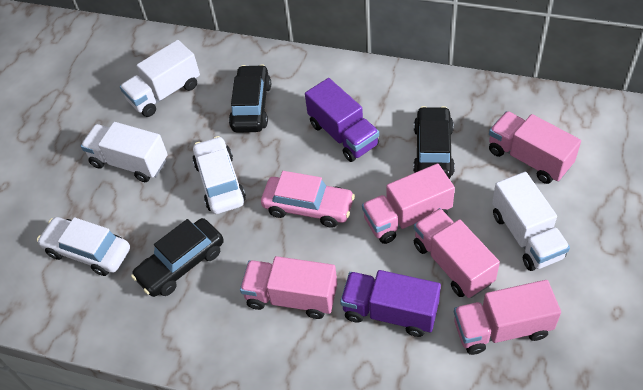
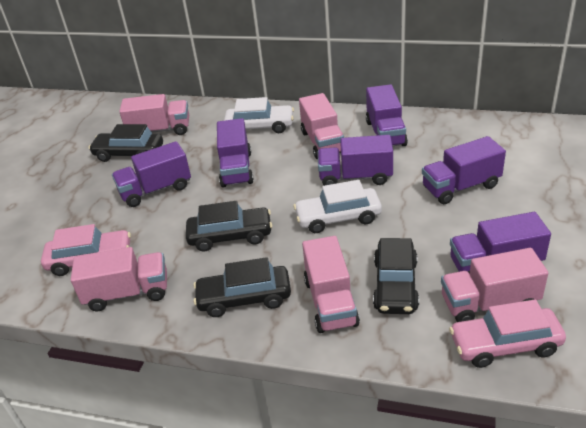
black car: [131,218,224,297] [229,65,271,133] [413,106,455,179] = 3 -> [89,124,163,162] [186,201,272,251] [193,257,291,317] [373,238,419,314] = 4
pink car: [261,171,355,228] = 1 -> [41,224,131,276] [449,299,566,368] = 2
purple truck: [305,78,379,162] [340,270,441,337] = 2 -> [112,141,191,207] [217,118,254,188] [318,135,393,186] [366,84,408,146] [422,136,506,204] [450,212,551,274] = 6
white truck: [81,122,168,182] [120,40,200,117] [492,172,570,271] = 3 -> none = 0

